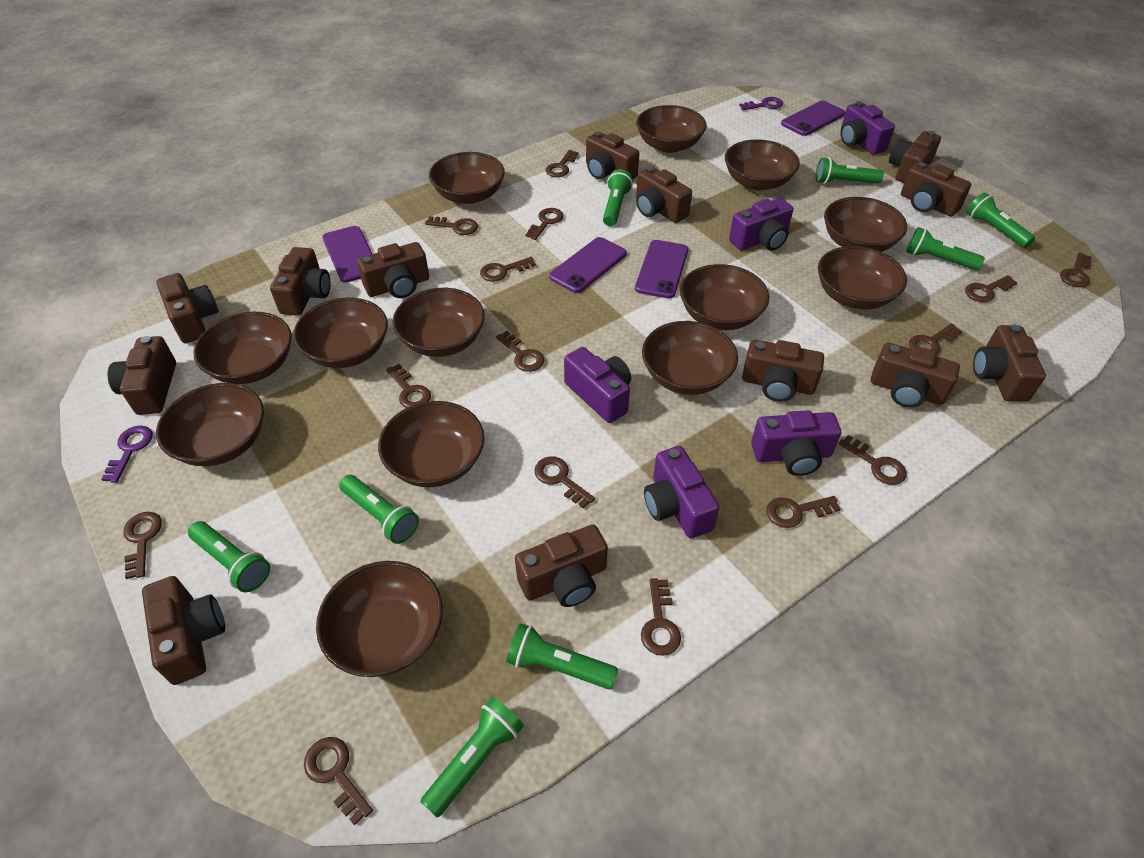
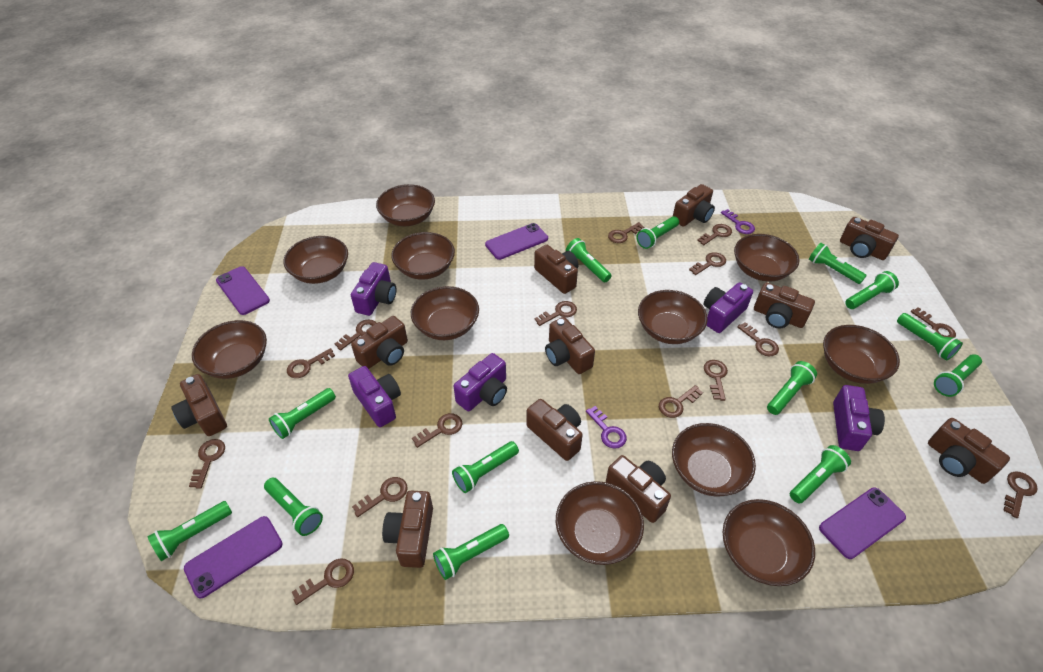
brown bowl: [156,383,264,466] [193,312,292,384] [293,298,388,368] [316,561,443,677] [378,401,484,487] [392,288,485,357] [429,152,505,204] [636,105,707,153] [642,321,738,395] [680,264,769,330] [725,139,800,190] [818,246,907,309] [824,197,907,252] = 13 -> [192,320,267,379] [284,236,348,284] [376,184,435,226] [391,232,455,280] [411,286,479,340] [556,481,644,565] [638,290,708,344] [672,423,756,497] [723,499,815,586] [734,234,799,282] [823,325,900,384] = 11
brown camera: [107,336,176,415] [142,576,225,685] [156,273,218,343] [270,247,331,316] [357,242,429,298] [515,524,608,607] [586,132,639,179] [636,166,692,223] [742,340,824,402] [871,343,960,408] [889,131,941,183] [901,162,971,217] [973,324,1046,402] = 13 -> [171,374,227,436] [351,316,408,369] [382,491,433,568] [526,399,583,461] [534,245,579,294] [545,317,595,374] [606,455,671,523] [673,184,715,227] [754,282,815,329] [840,217,899,260] [928,418,1010,484] = 11
green flashlight: [188,521,270,592] [339,475,419,544] [420,697,524,817] [506,623,618,690] [603,169,633,226] [815,157,884,184] [906,227,985,271] [967,193,1035,248] = 8 -> [147,501,232,561] [264,478,323,536] [269,388,336,439] [433,524,509,580] [452,441,519,493] [566,238,612,282] [636,216,679,249] [767,361,817,415] [790,445,851,504] [809,243,867,284] [845,271,899,309] [897,313,963,361] [934,354,982,397] = 13

